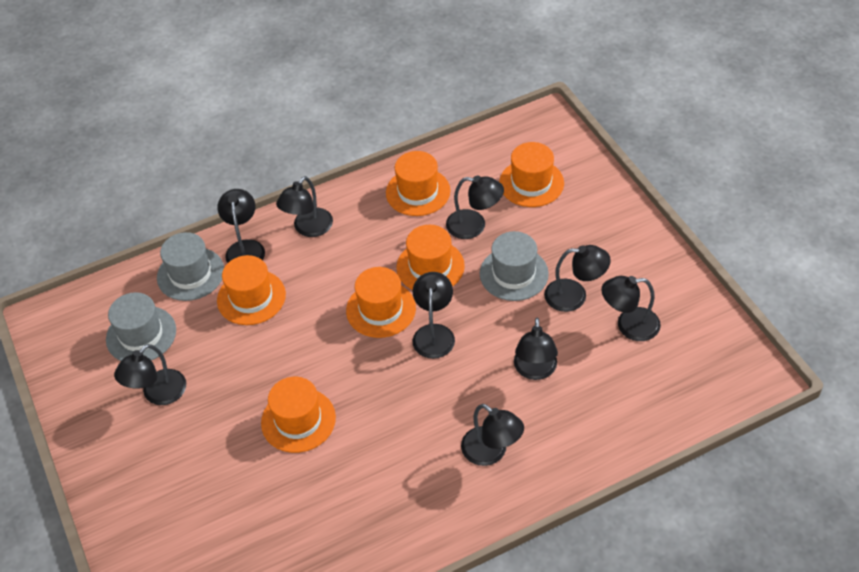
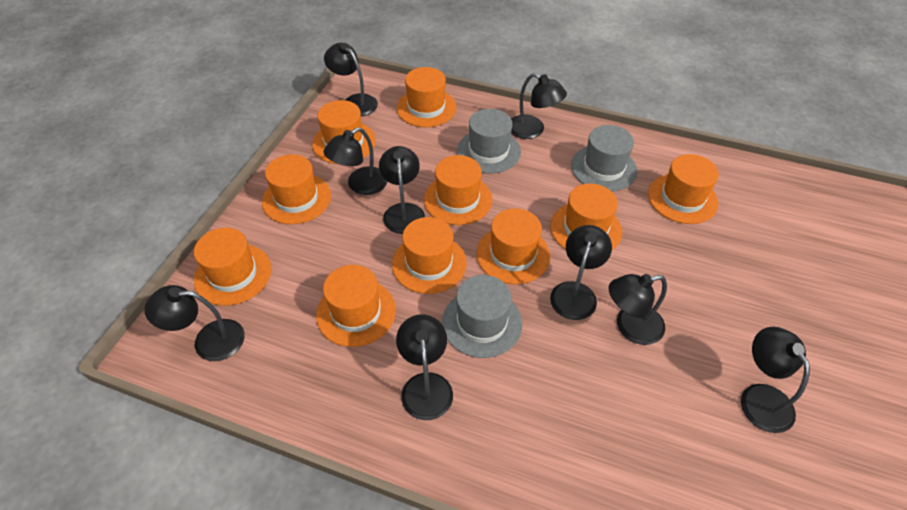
orange hat: [217,255,286,325] [261,377,336,453] [346,267,416,338] [386,151,450,216] [396,225,465,290] [499,142,564,207] = 6 -> [194,228,272,306] [262,154,331,224] [312,100,376,164] [316,265,396,347] [392,217,467,294] [397,67,456,127] [424,155,492,225] [476,208,550,284] [550,183,622,250] [648,154,719,224] = 10

